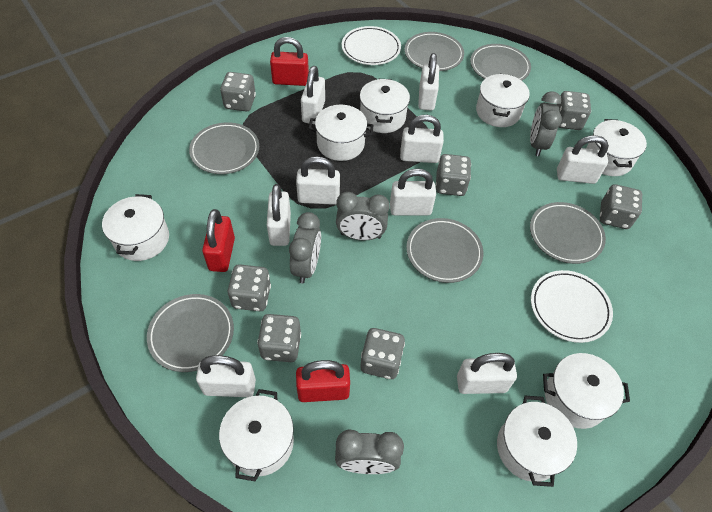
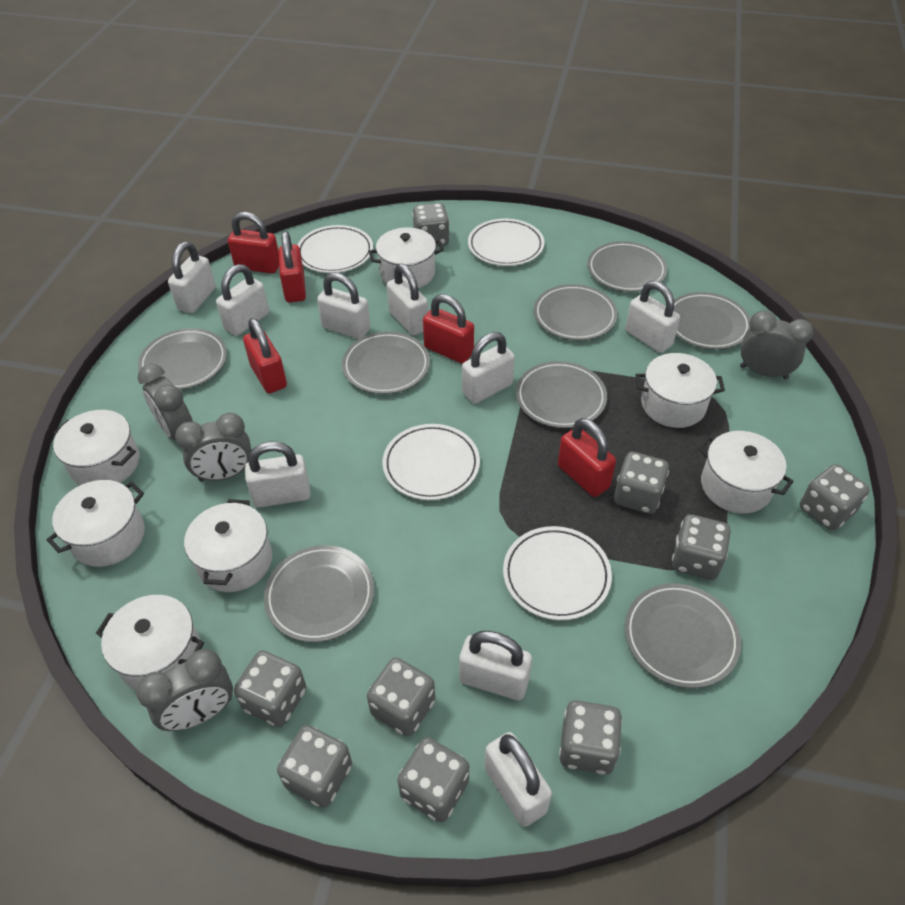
grey dice: [220,72,256,111] [228,264,271,311] [257,314,301,362] [361,328,405,379] [435,154,471,196] [557,91,591,130] [600,184,642,229] = 7 -> [234,650,306,727] [277,725,352,808] [367,657,435,737] [397,737,469,822] [412,203,450,247] [559,700,622,775] [614,452,669,514] [672,514,731,580] [800,464,870,530] = 9
grey plate: [147,294,234,372] [189,122,259,174] [404,32,464,71] [406,218,483,283] [470,44,531,81] [530,202,606,264] = 6 -> [138,328,227,390] [264,545,374,642] [342,332,430,394] [516,361,607,428] [534,284,618,340] [587,241,667,292] [625,583,741,688] [673,292,751,349] = 8
red padlock: [202,209,235,272] [270,37,309,86] [296,360,350,402] = 3 -> [228,212,279,274] [243,318,287,393] [279,231,306,302] [423,294,474,364] [558,418,616,497] = 5
white plate: [342,26,401,65] [531,270,613,343] = 2 -> [297,225,373,273] [383,424,480,500] [468,219,544,266] [503,526,612,620] = 4
white pot: [102,194,169,261] [219,389,294,482] [308,105,374,161] [360,79,410,133] [476,74,530,127] [497,396,577,487] [543,353,630,429] [587,119,647,176] = 8 -> [46,480,145,567] [53,410,139,485] [96,595,204,690] [184,499,272,592] [368,227,444,288] [635,353,725,428] [698,431,794,513] = 7

